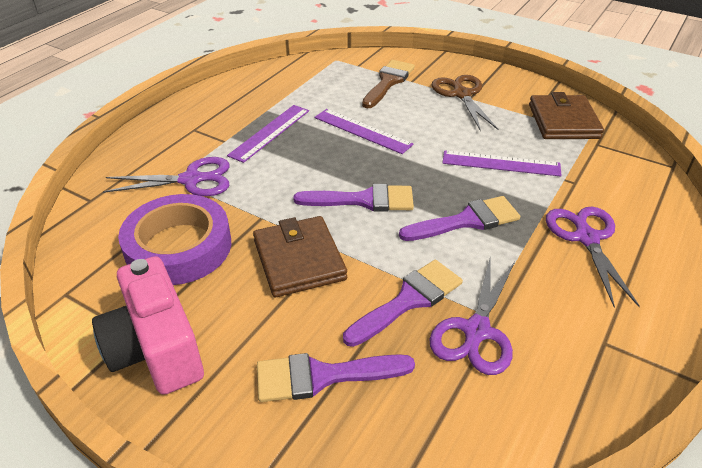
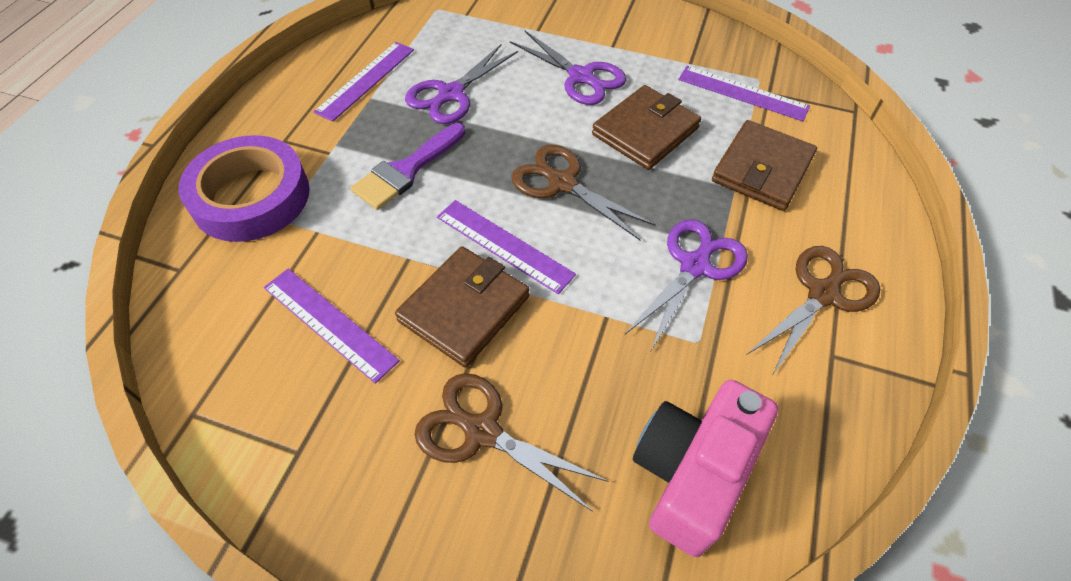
brown brush: [362,60,415,108] = 1 -> none = 0
brown scissors: [432,75,498,131] = 1 -> [414,373,609,512] [511,145,656,240] [748,246,880,374] = 3
brown wallet: [253,216,347,297] [529,92,604,139] = 2 -> [395,246,529,367] [592,85,701,170] [712,120,817,211] = 3
purple brush: [257,353,415,402] [293,184,414,212] [343,260,463,347] [399,196,520,241] = 4 -> [351,123,466,210] = 1
purple ruler: [227,105,309,163] [314,109,414,154] [442,150,562,177] = 3 -> [264,269,400,384] [314,42,414,122] [437,200,576,294] [678,66,810,121] = 4

